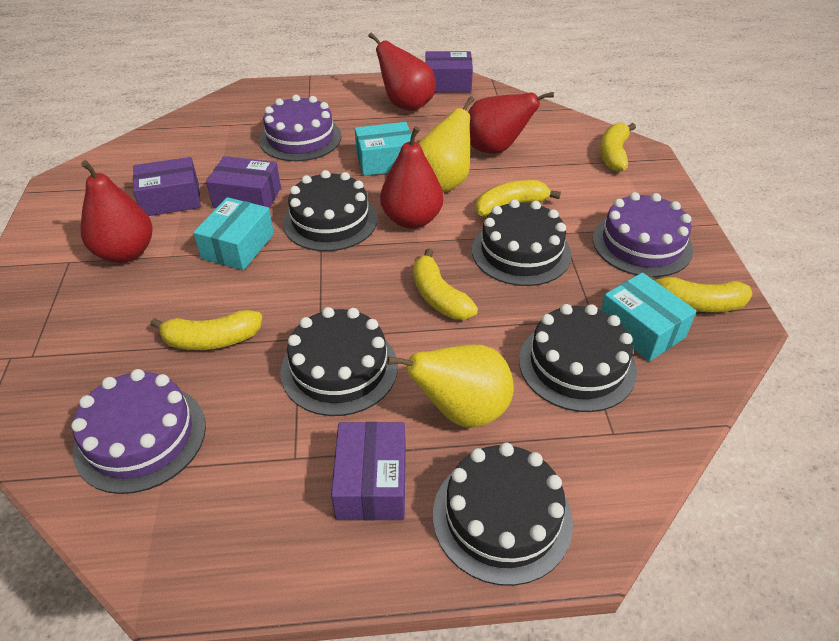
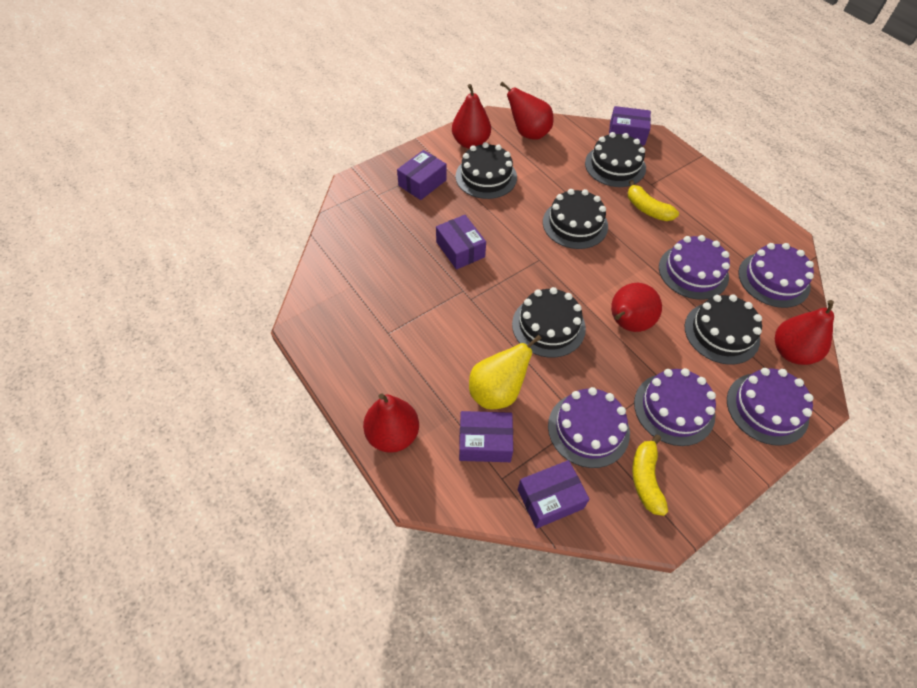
purple box: [133,157,201,216] [206,156,281,209] [331,422,406,521] [425,51,473,92] = 4 -> [397,150,447,200] [436,215,486,270] [459,411,513,462] [518,460,590,529] [609,106,651,146] = 5
purple cake: [71,369,206,494] [259,95,342,161] [593,192,693,277] = 3 -> [548,387,630,468] [634,368,716,446] [659,235,730,300] [727,368,814,445] [738,243,814,308] = 5
red pear: [80,160,153,263] [368,33,435,111] [380,126,444,229] [468,92,554,154] = 4 -> [363,393,419,453] [452,84,491,149] [500,82,553,140] [611,283,662,332] [775,300,834,365] = 5
turquoise box: [193,197,274,270] [355,122,412,176] [601,272,697,361] = 3 -> none = 0
yellow banana: [150,310,262,350] [413,248,478,320] [475,180,561,217] [600,123,636,172] [646,274,752,312] = 5 -> [628,180,679,221] [632,435,668,516] = 2
yellow pear: [387,344,514,428] [418,96,474,193] = 2 -> [469,335,542,410] = 1

